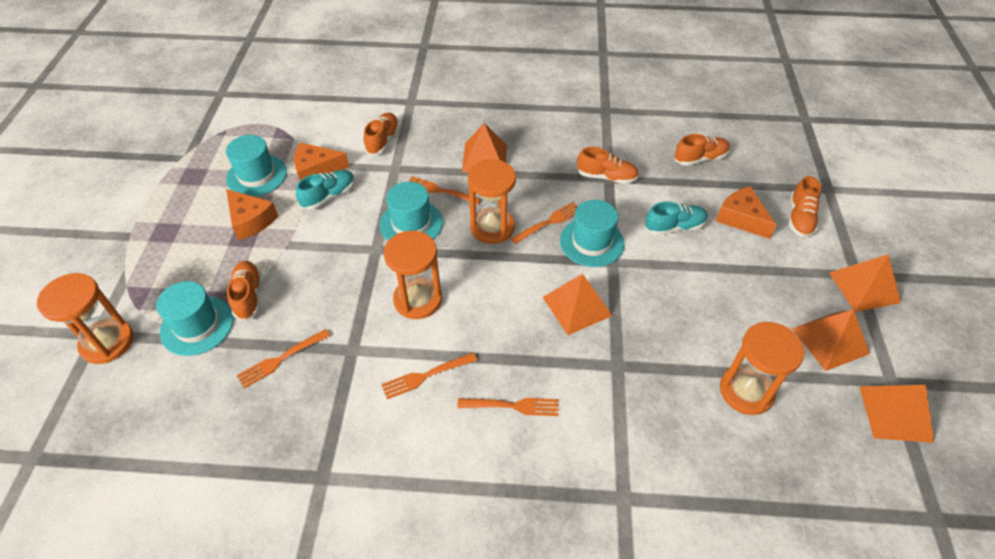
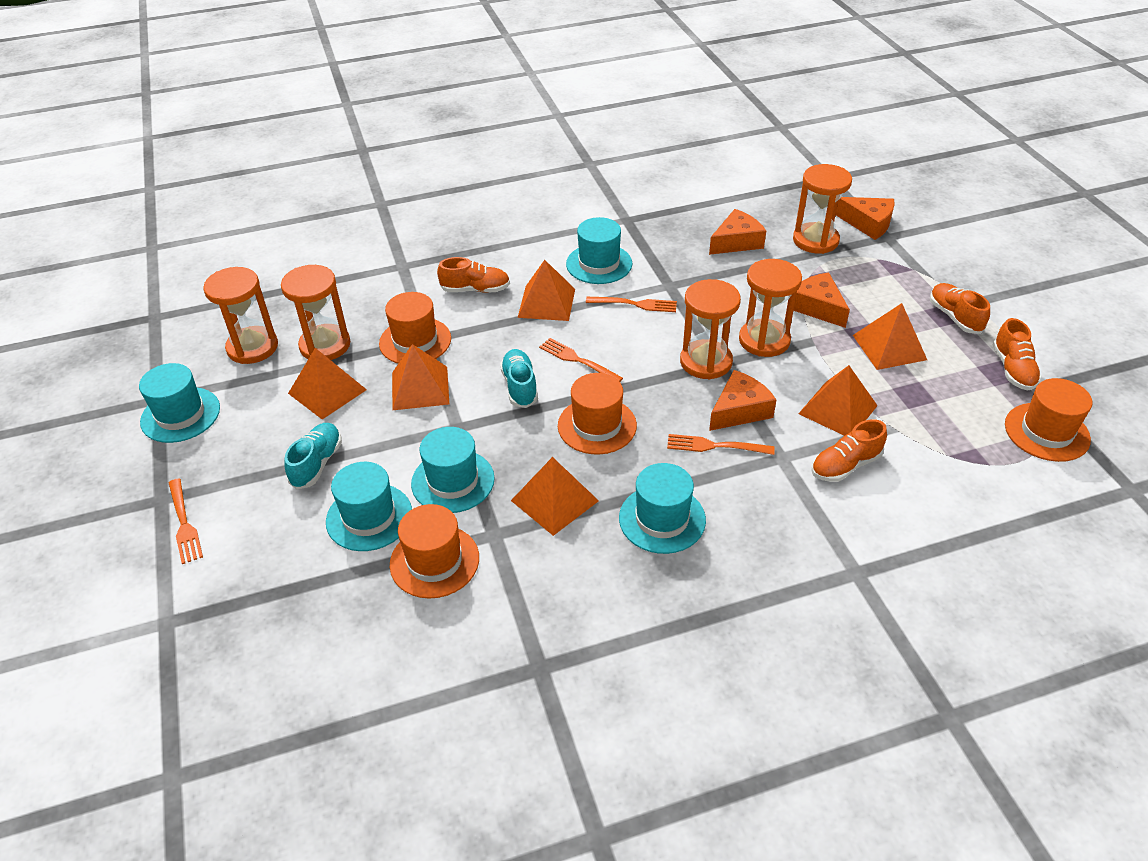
orange cheese: [226,189,278,241] [294,143,349,181] [716,186,777,239] = 3 -> [709,209,766,255] [709,370,776,431] [794,272,850,328] [836,197,895,240] = 4
orange fork: [237,329,330,388] [381,353,477,399] [408,176,481,205] [458,398,559,416] [511,202,577,244] = 5 -> [169,478,203,564] [539,338,623,382] [586,297,677,312] [667,434,775,455] = 4
orange hat: none = 0 -> [379,292,451,364] [390,504,479,599] [558,373,637,455] [1005,378,1092,462] = 4
orange hourglass: [37,273,133,364] [384,231,442,319] [468,159,516,244] [720,322,804,415] = 4 -> [203,267,278,364] [281,265,350,360] [680,279,741,379] [739,259,802,357] [793,164,852,254] = 5
orange pyramid: [462,123,507,172] [543,273,612,335] [792,309,870,371] [829,254,901,312] [859,385,934,443] = 5 -> [288,348,367,419] [392,344,449,410] [511,457,599,536] [518,260,575,321] [798,365,878,436] [853,303,927,370] = 6
orange shoe: [227,261,261,321] [364,113,400,156] [577,147,639,184] [674,134,730,166] [789,176,821,237] = 5 -> [437,257,510,293] [811,419,887,482] [930,283,990,334] [993,318,1042,391] = 4
turquoise hat: [156,281,233,356] [226,135,287,197] [380,182,443,241] [560,200,625,267] = 4 -> [139,363,220,443] [326,462,412,551] [411,427,495,513] [566,217,632,284] [619,463,706,554] = 5

